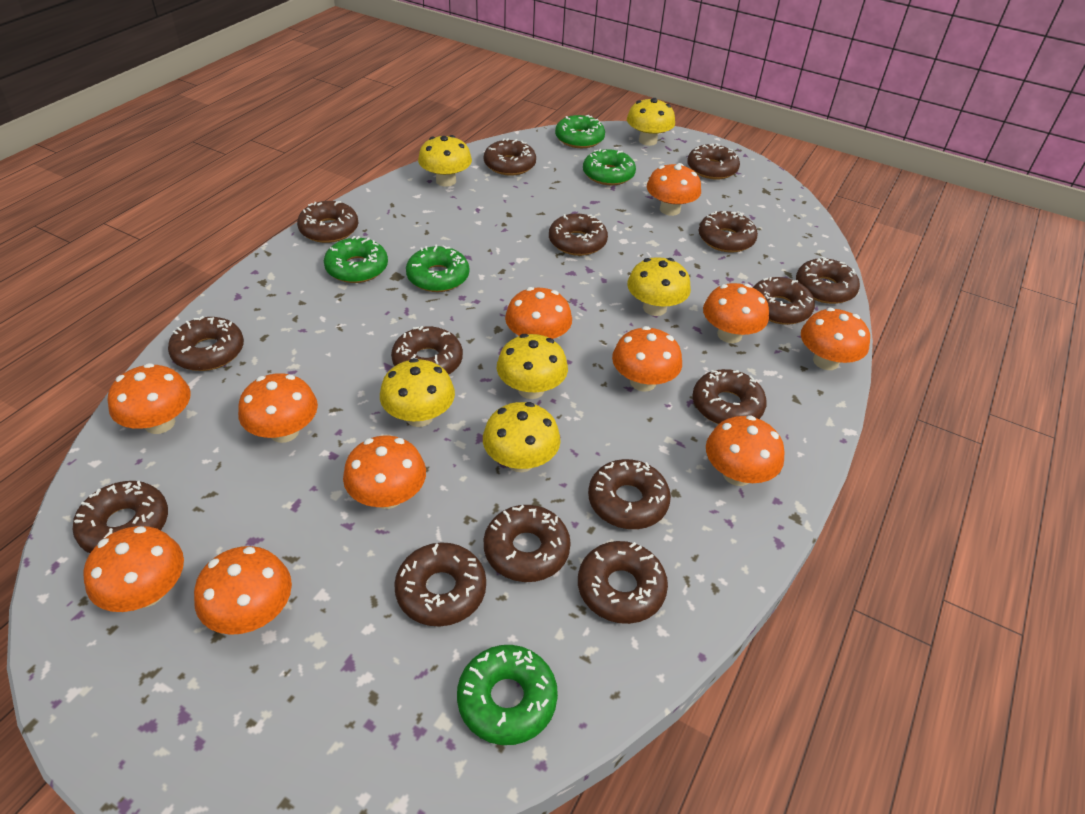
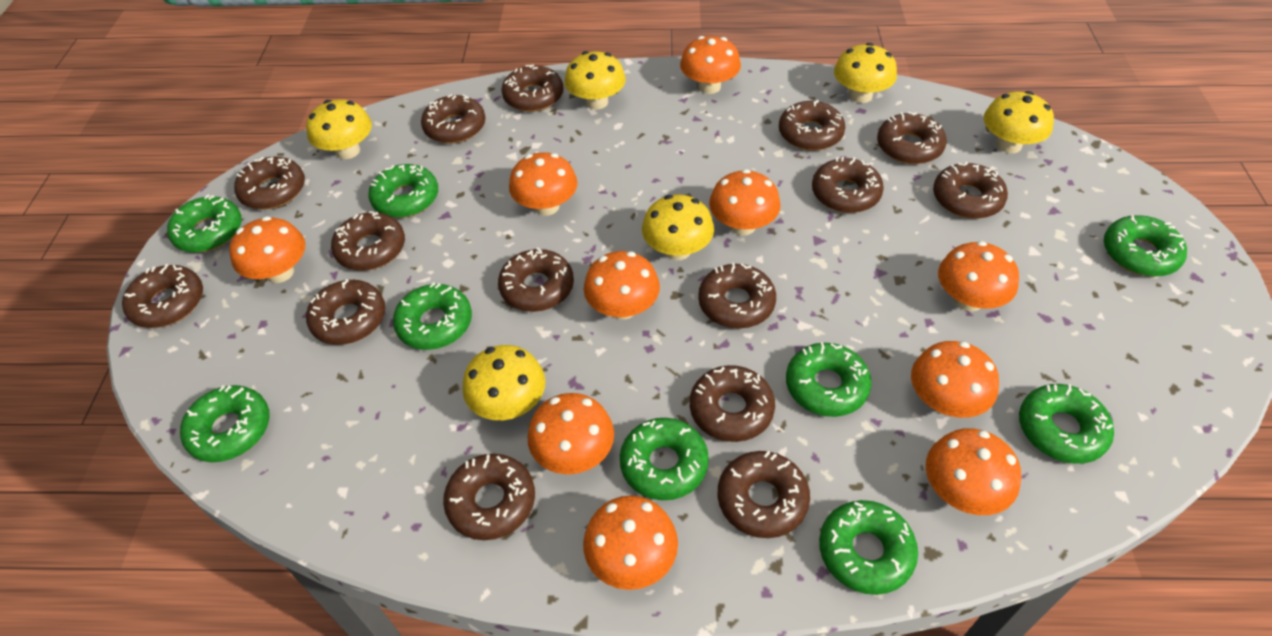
green donut: [324,236,388,283] [406,245,469,292] [457,645,558,745] [555,115,605,148] [583,149,636,185] = 5 -> [167,194,242,253] [180,385,270,462] [368,164,438,218] [393,282,472,350] [620,418,709,500] [786,342,872,417] [819,500,918,595] [1019,384,1114,464] [1104,215,1187,277] = 9
orange mushroom: [83,526,184,612] [108,363,191,434] [194,546,292,635] [238,373,318,443] [343,435,426,509] [505,287,572,339] [612,326,682,392] [647,163,701,216] [703,283,769,343] [706,416,785,486] [801,308,870,370] = 11 -> [229,216,306,283] [509,152,578,216] [527,393,614,474] [583,496,678,590] [584,251,660,320] [680,36,741,94] [709,169,781,236] [911,341,999,418] [926,428,1021,515] [938,241,1019,311] = 10

